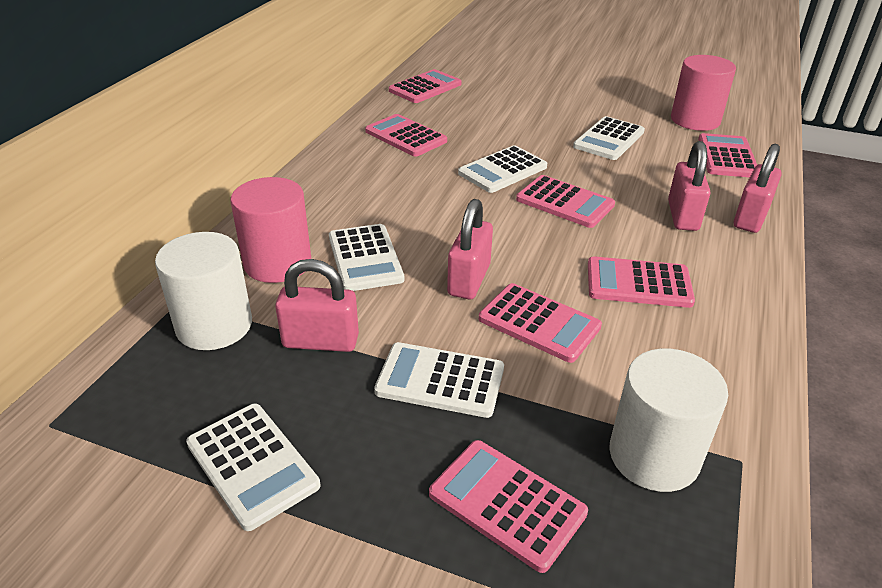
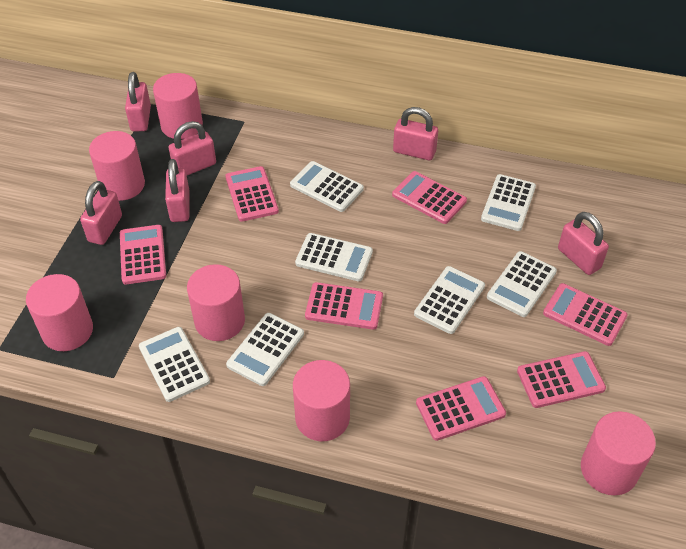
pink cylinder: [230,177,311,283] [671,55,736,131] = 2 -> [26,274,93,351] [89,131,145,201] [153,73,203,139] [187,264,245,341] [293,360,350,441] [581,411,656,495] = 6
pink padlock: [275,259,359,352] [447,199,493,299] [668,141,710,231] [734,144,782,233] = 4 -> [80,181,122,245] [125,72,151,132] [165,159,190,222] [169,121,216,175] [393,107,438,160] [558,212,609,275] = 6
white calculator: [186,403,320,531] [329,224,404,291] [374,342,504,418] [458,145,547,193] [573,116,645,160] = 5 -> [139,327,210,402] [226,313,304,386] [290,161,364,212] [295,233,373,281] [414,266,485,334] [481,174,536,231] [487,251,557,317] = 7
white cylinder: [155,232,252,350] [609,349,728,492] = 2 -> none = 0

